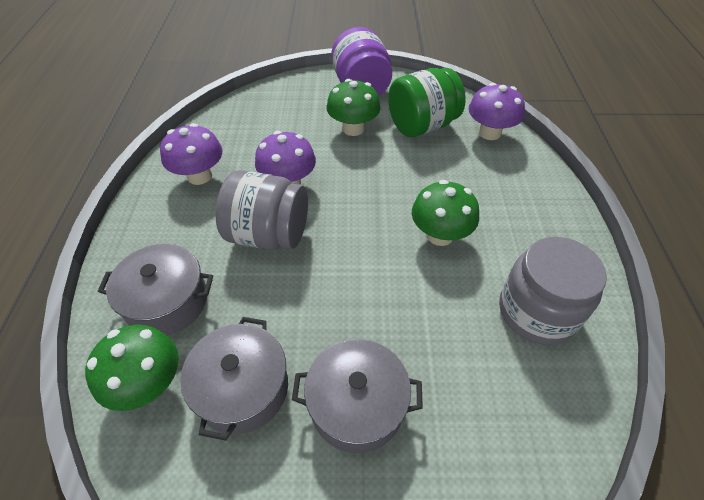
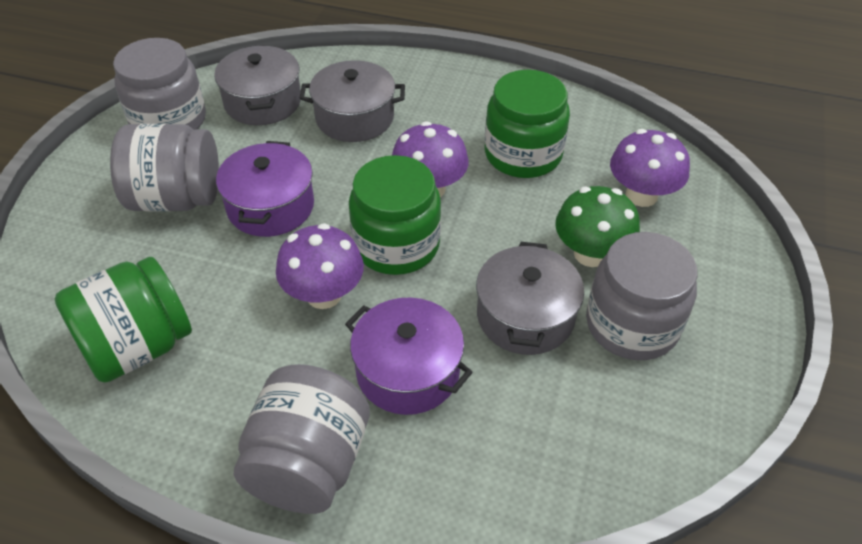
green jar: [388,68,466,137] = 1 -> [55,257,192,383] [349,155,441,275] [485,70,570,178] = 3
green mushroom: [85,324,179,411] [326,79,381,136] [412,180,479,246] = 3 -> [555,186,640,267] = 1
grey jar: [216,170,308,250] [499,237,607,345] = 2 -> [110,124,219,212] [113,38,206,130] [234,364,370,514] [586,232,697,360] = 4
purple jar: [331,27,392,96] = 1 -> none = 0
purple pot: none = 0 -> [216,141,314,237] [345,297,473,415] = 2

